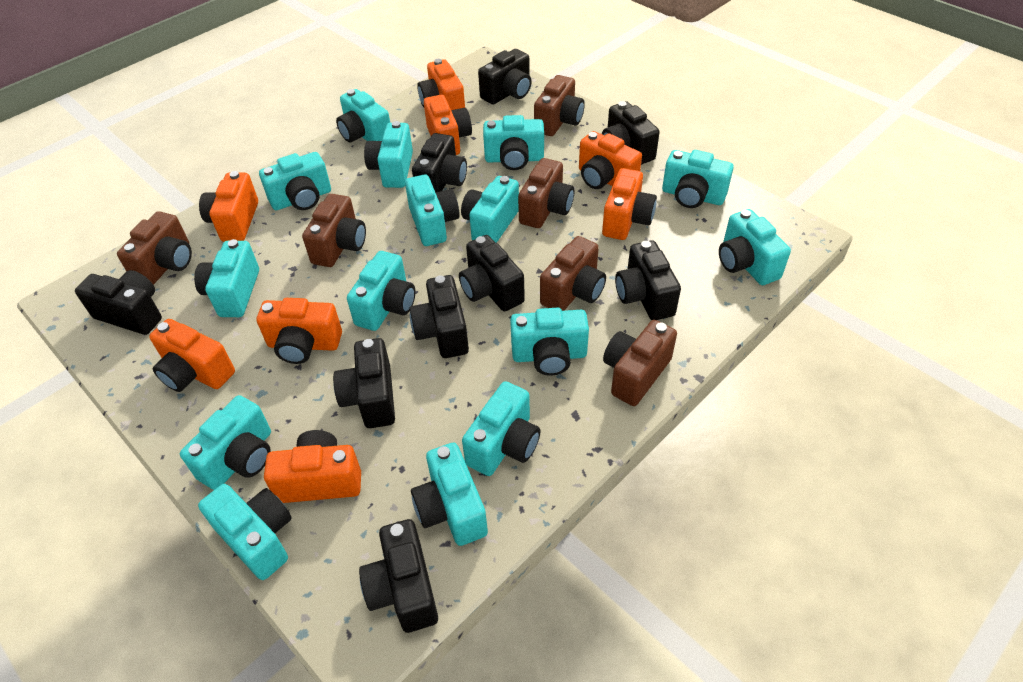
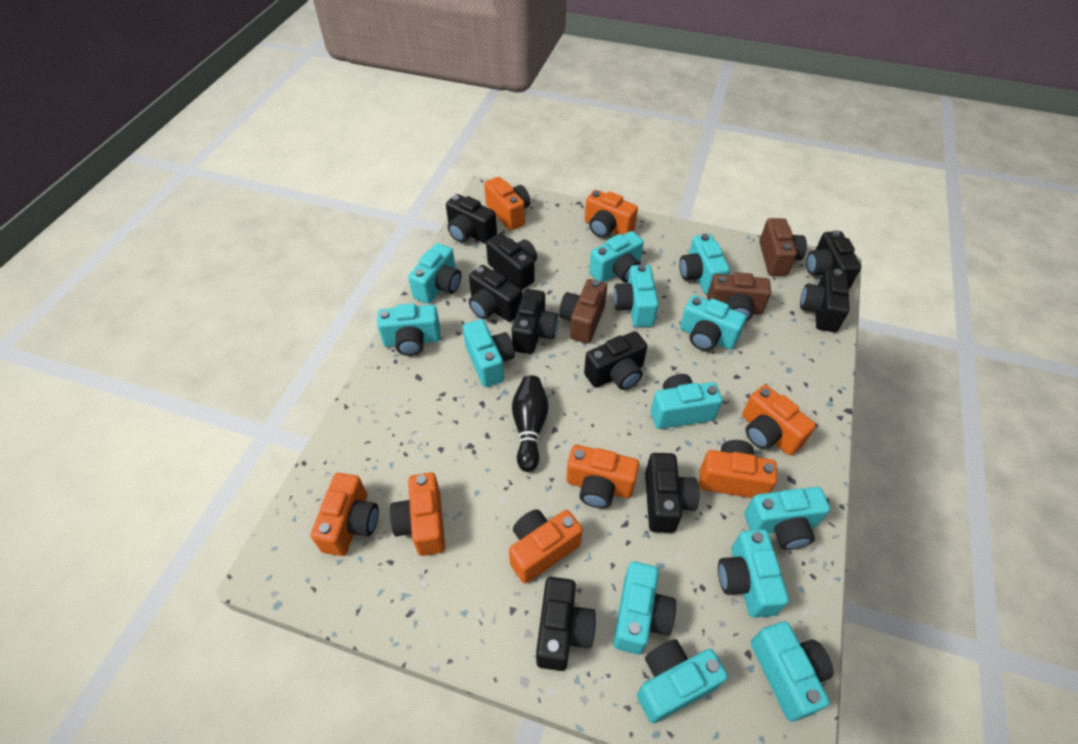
black bowling pin: none = 0 -> [512,375,549,472] = 1
brown camera: [117,211,192,285] [302,194,366,267] [518,158,574,228] [534,75,585,136] [540,236,606,311] [603,320,677,406] = 6 -> [559,279,607,343] [707,272,771,322] [759,218,807,276] = 3
turquoise camera: [180,395,271,490] [194,239,259,317] [198,484,292,580] [259,152,331,210] [336,89,390,142] [347,251,416,331] [364,121,413,188] [405,174,460,246] [411,443,488,546] [461,176,519,243] [462,381,541,476] [483,115,544,170] [510,308,589,376] [662,150,734,208] [719,209,791,285] = 15 -> [377,304,440,356] [408,243,461,304] [463,319,515,387] [589,231,644,282] [613,264,659,327] [613,561,676,655] [637,639,728,723] [651,374,722,429] [679,234,730,294] [680,295,746,351] [718,529,789,618] [744,487,830,550] [750,621,834,722] = 13

